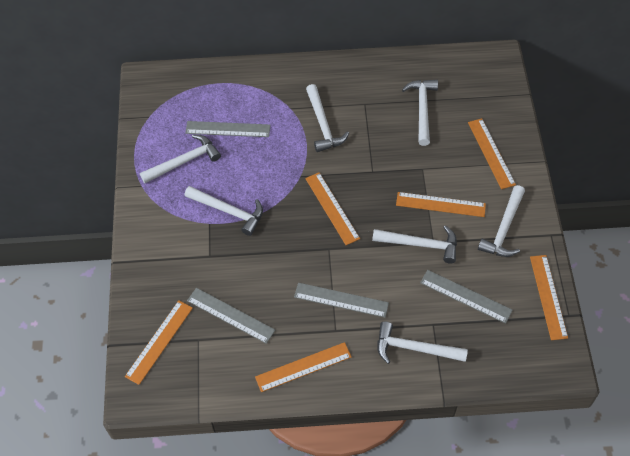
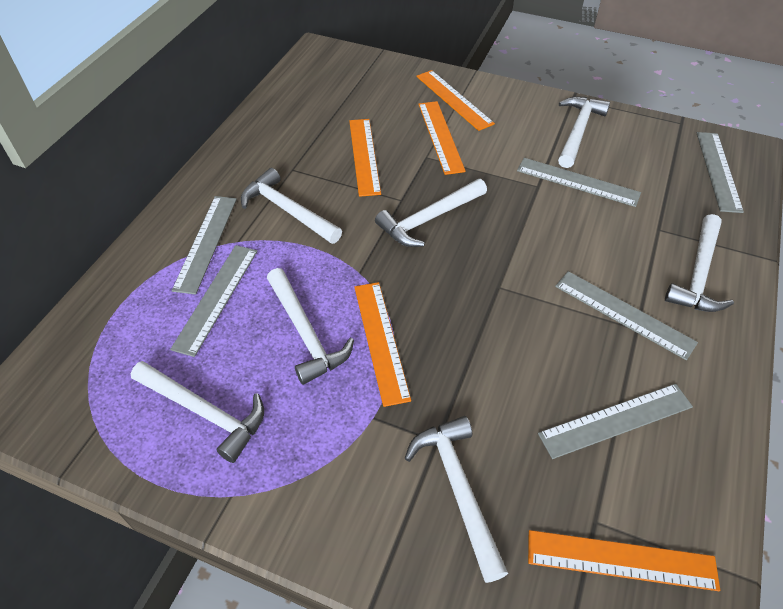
grey ruler: [185,121,270,137] [187,288,275,344] [294,283,389,318] [420,270,513,324] = 4 -> [170,245,257,357] [172,196,237,295] [517,158,641,207] [538,384,693,459] [555,271,698,360] [697,132,744,213] = 6
orange ruler: [125,300,193,385] [255,342,352,392] [305,172,360,245] [396,192,486,217] [468,118,516,189] [530,255,568,340] = 6 -> [349,119,381,197] [354,282,411,407] [416,70,495,131] [418,101,466,175] [528,530,720,591] = 5

